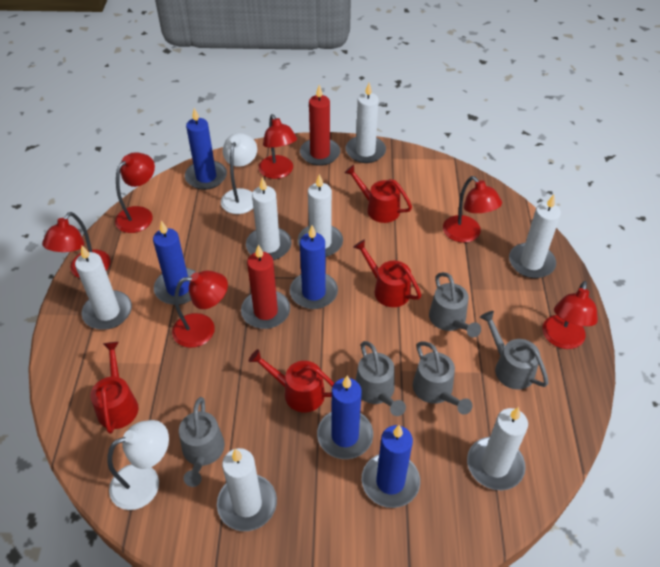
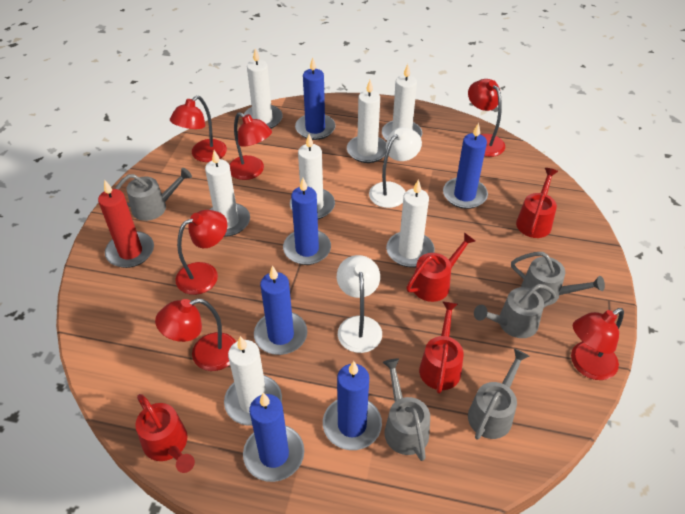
blue candle: [153,221,196,305] [185,108,227,190] [290,225,338,309] [317,376,373,459] [362,425,420,508] = 5 -> [243,393,304,482] [254,265,307,355] [283,178,331,265] [295,57,335,140] [323,361,382,450] [443,123,488,209] = 6
red candle: [241,245,290,329] [300,85,340,166] = 2 -> [98,180,154,268] = 1

